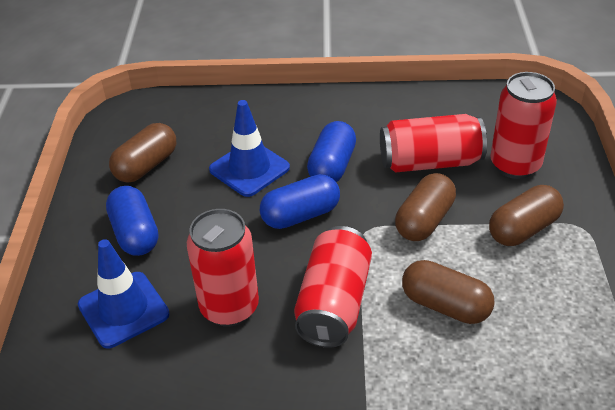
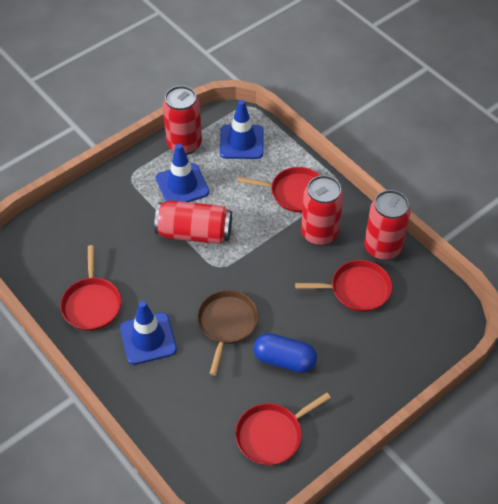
blue capsule: [106,186,158,256] [260,174,340,229] [307,121,356,182] = 3 -> [253,333,317,373] = 1
blue traffic cone: [78,239,170,348] [209,100,290,197] = 2 -> [120,301,177,365] [156,144,209,202] [220,100,264,159] = 3
brown capsule: [109,123,176,182] [395,173,456,241] [402,260,495,324] [489,185,564,246] = 4 -> none = 0
brown pan: none = 0 -> [197,290,258,376] = 1
red pan: none = 0 -> [60,245,121,331] [235,393,331,465] [237,167,321,213] [295,260,392,312] = 4

